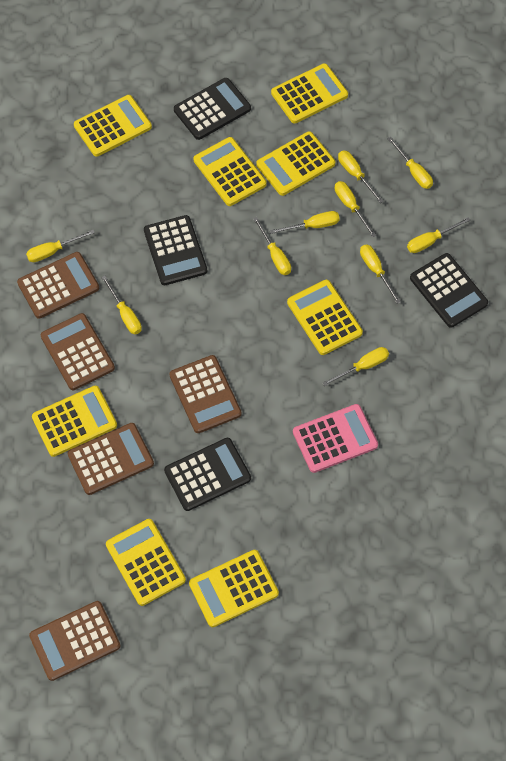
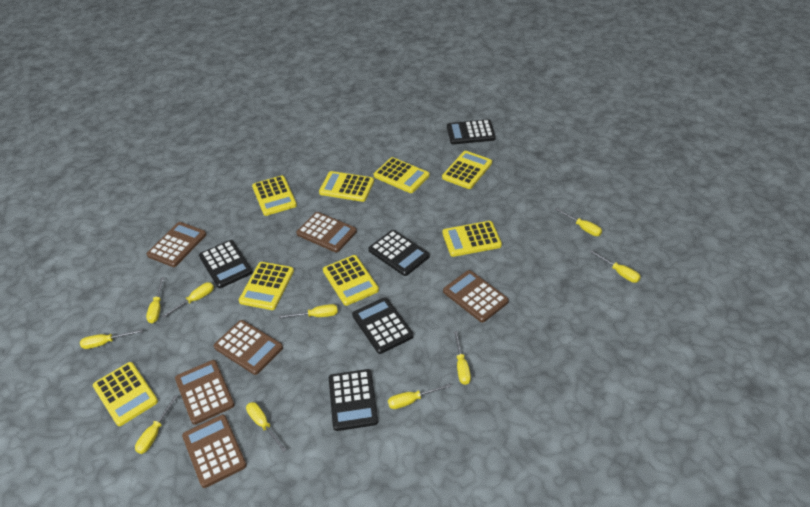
black calculator: [144,215,207,285] [164,438,251,511] [174,78,251,140] [410,253,488,328] = 4 -> [199,240,253,288] [329,369,378,431] [352,297,414,354] [368,230,430,276] [447,119,496,144] = 5
brown calculator: [17,252,99,319] [29,601,121,681] [41,313,115,390] [68,423,154,495] [170,355,242,433] = 5 -> [147,222,206,267] [175,360,235,425] [182,415,247,488] [214,320,283,375] [296,212,357,253] [443,270,509,323] = 6
pink calculator: [293,404,378,473] = 1 -> none = 0

